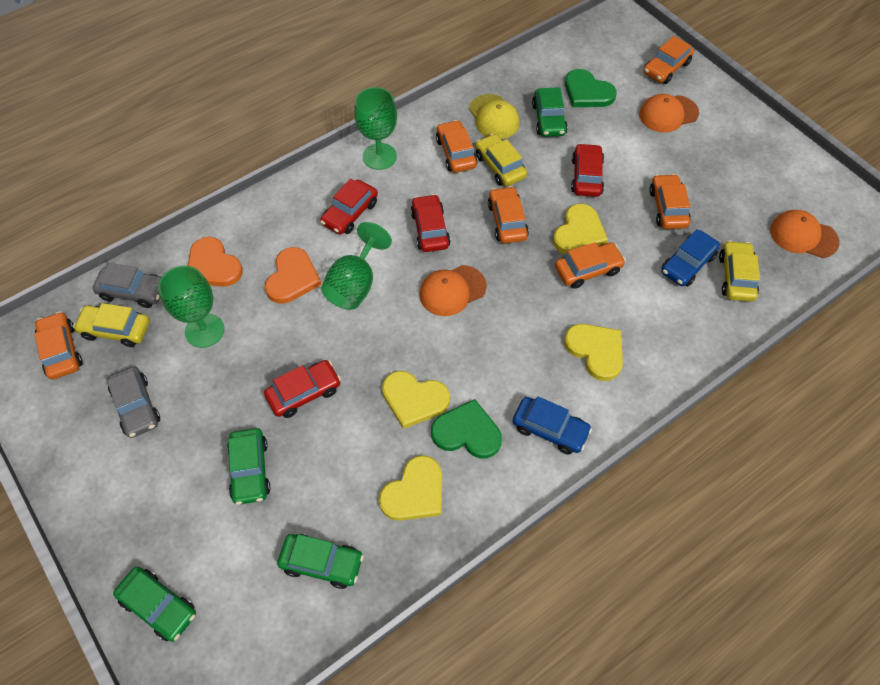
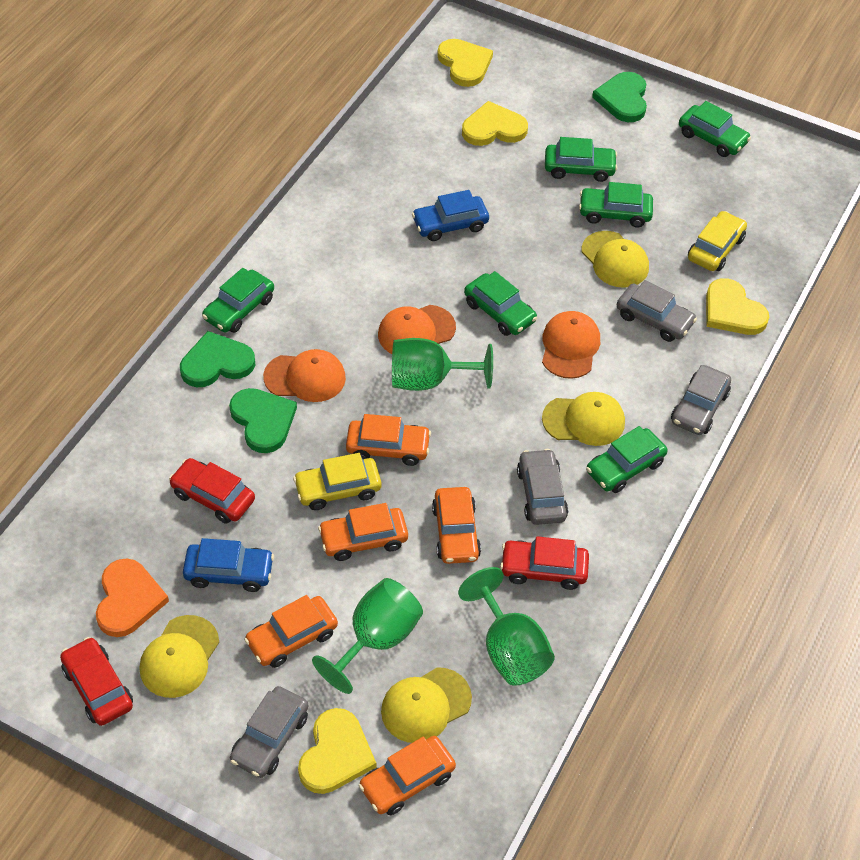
green car: [113,567,196,642] [227,428,270,505] [277,534,364,589] [532,87,568,137] = 4 -> [202,268,274,333] [464,271,537,336] [545,137,617,182] [579,182,653,228] [586,426,668,493] [679,101,751,157] = 6
green heart: [431,399,502,459] [565,69,617,107] = 2 -> [180,331,255,387] [229,388,297,453] [592,72,647,122] = 3
grey car: [93,263,162,308] [107,366,160,438] = 2 -> [230,686,308,778] [517,449,568,525] [617,280,697,342] [671,365,731,435] = 4
orange car: [34,311,83,379] [436,120,478,173] [488,186,529,243] [555,242,626,289] [643,36,694,84] [649,174,691,229] = 6 -> [244,595,338,668] [318,503,408,561] [346,414,431,466] [359,736,456,815] [432,487,481,564] = 5
orange heart: [188,237,243,287] [265,247,322,304] = 2 -> [96,558,169,637] = 1
red car: [264,360,341,418] [320,179,378,235] [411,194,451,252] [571,143,604,197] = 4 -> [60,637,133,726] [169,458,255,524] [500,536,589,590] = 3
yellow cap: [469,94,520,139] = 1 -> [140,615,219,698] [381,667,472,743] [542,392,625,446] [582,231,649,288] = 4
yellow car: [73,303,150,347] [475,134,527,186] [719,240,760,302] = 3 -> [293,453,381,510] [688,211,747,271] = 2

